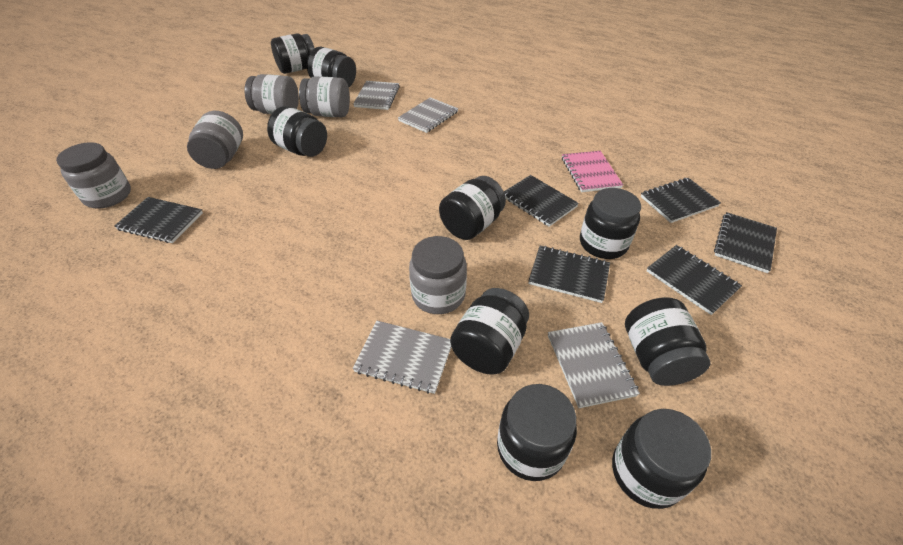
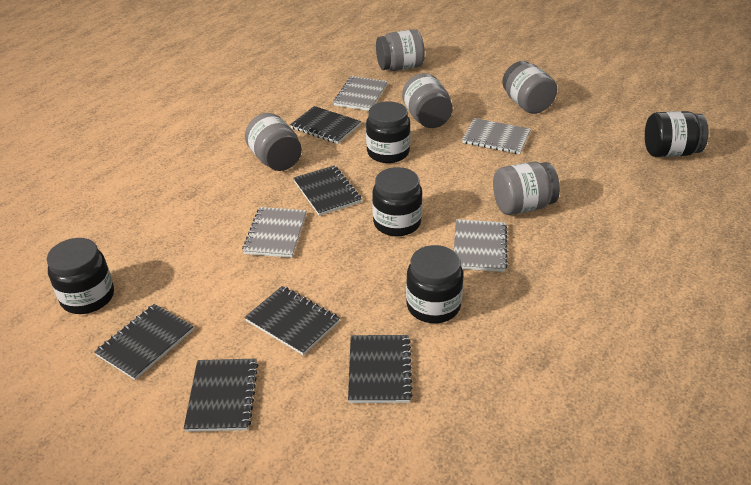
black jar: [267,106,327,157] [271,33,314,74] [307,47,356,87] [439,176,506,240] [450,288,529,374] [497,384,577,481] [580,188,641,259] [612,409,711,509] [625,297,710,386] = 9 -> [47,238,114,314] [366,101,410,163] [372,167,422,236] [406,245,463,323] [645,111,708,157] = 5
pink notebook: [562,151,623,192] = 1 -> none = 0

